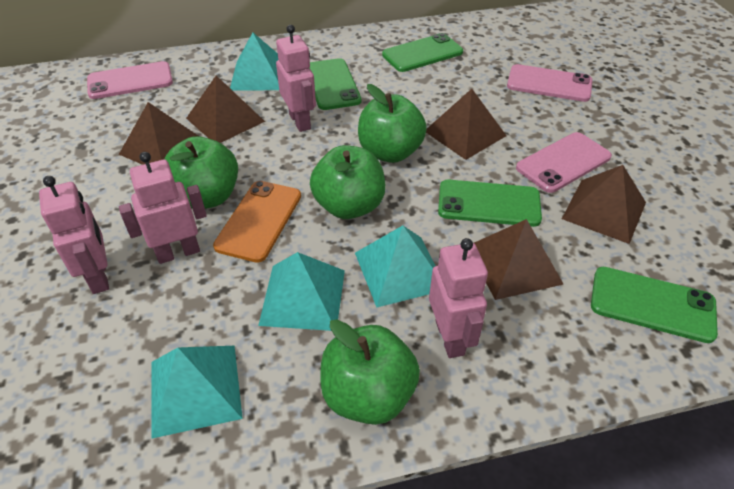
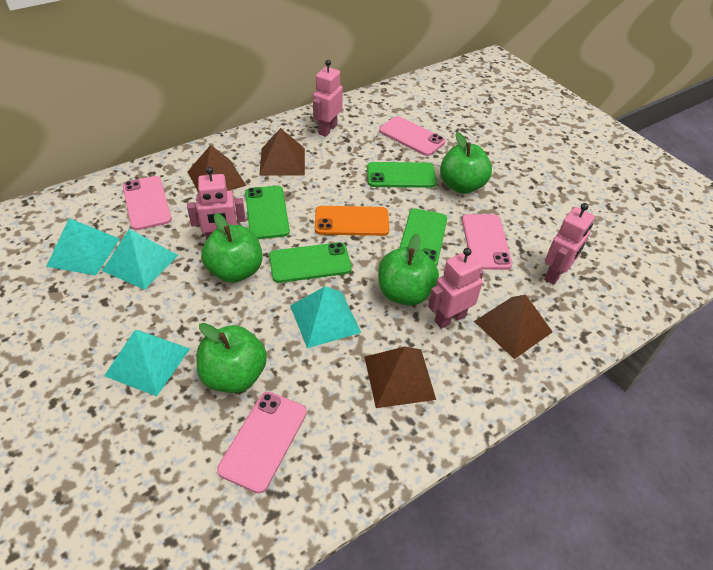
brown pyramid: [119,102,200,165] [186,75,265,143] [426,89,506,160] [474,219,563,300] [562,165,646,244] = 5 -> [188,145,246,192] [259,128,305,176] [365,347,436,408] [474,295,553,359] = 4
pink phone: [87,61,173,99] [507,64,592,102] [516,132,612,193] = 3 -> [123,176,172,230] [217,392,307,494] [379,116,445,156] [462,214,512,270] = 4

